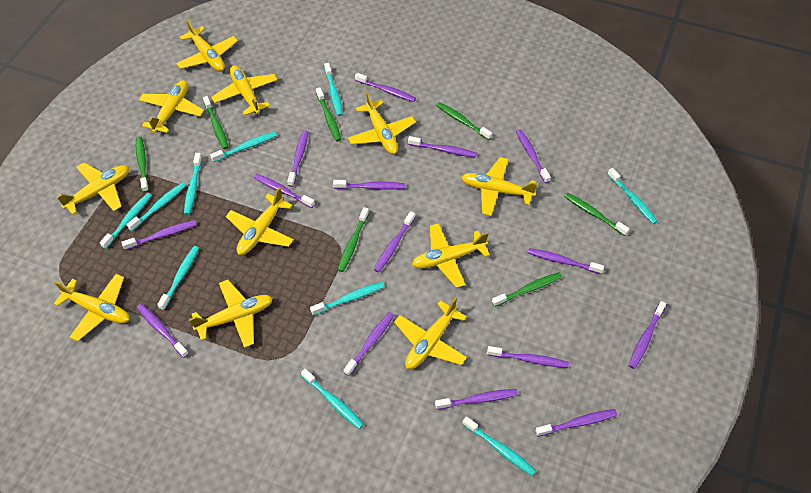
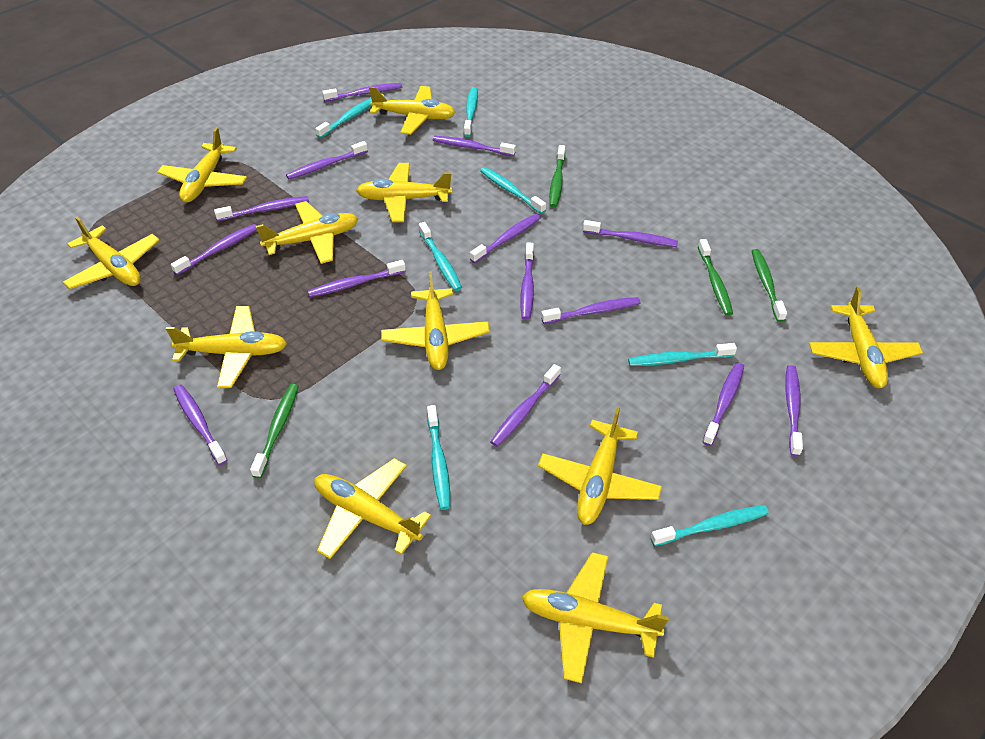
green toothbrush: [136,137,149,192] [203,96,228,149] [316,88,341,141] [338,207,369,272] [436,102,492,140] [492,272,562,307] [564,193,630,236] = 7 -> [250,384,299,478] [549,145,565,208] [698,239,733,316] [752,249,787,322] = 4
purple toothbrush: [121,220,197,250] [137,304,189,358] [254,174,315,208] [287,130,308,187] [333,180,405,190] [344,312,394,376] [355,73,416,102] [374,211,415,273] [408,136,477,158] [435,389,518,410] [487,346,569,368] [516,129,551,183] [528,248,604,274] [535,409,617,437] [629,301,666,369] = 15 -> [171,224,257,275] [174,385,227,465] [214,196,309,221] [286,141,368,179] [308,260,406,297] [322,83,402,102] [433,136,516,156] [470,213,541,263] [490,364,561,447] [520,243,534,320] [541,297,640,324] [583,220,678,247] [703,363,744,446] [785,365,803,457] = 14
turquoise toothbrush: [100,193,152,249] [126,182,186,231] [157,246,199,310] [184,153,202,215] [210,131,277,162] [301,369,364,429] [310,282,385,315] [324,63,343,116] [463,416,536,476] [607,168,658,224] = 10 -> [315,98,372,138] [419,222,462,291] [427,405,450,510] [464,87,478,137] [480,167,546,214] [628,343,737,366] [650,505,769,546] = 7

